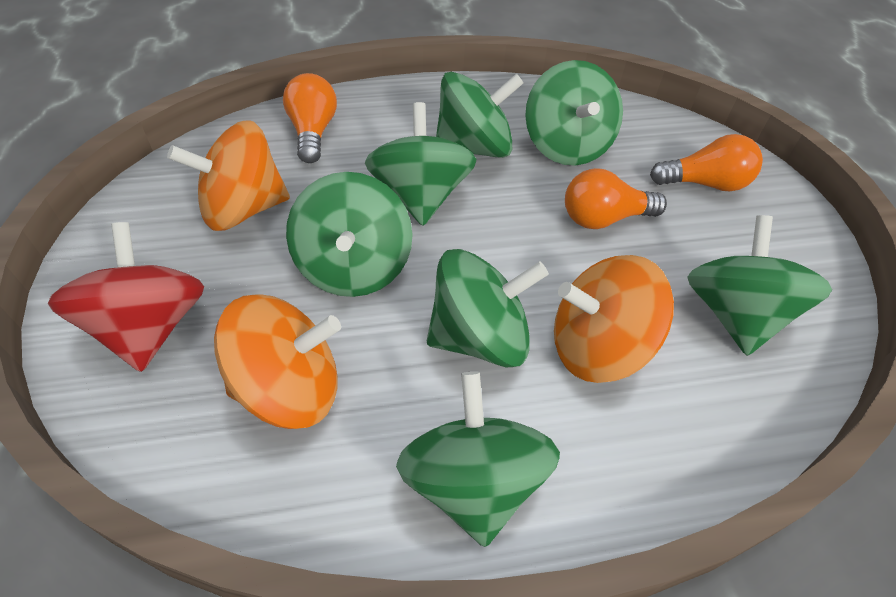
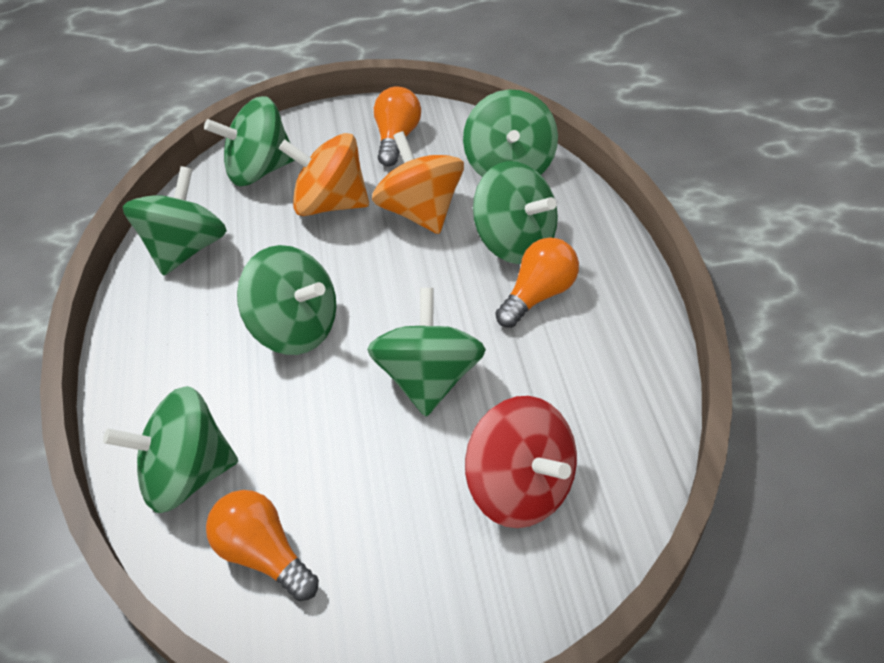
orange spinning top: [167,120,290,231] [214,294,341,429] [554,255,674,383] = 3 -> [278,133,369,216] [372,131,464,234] = 2

